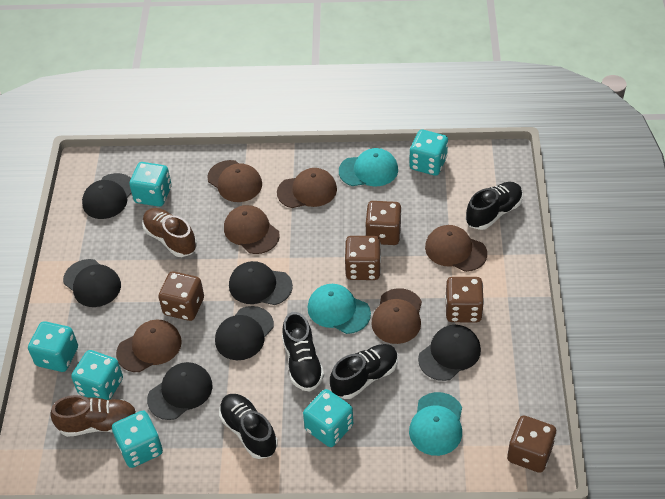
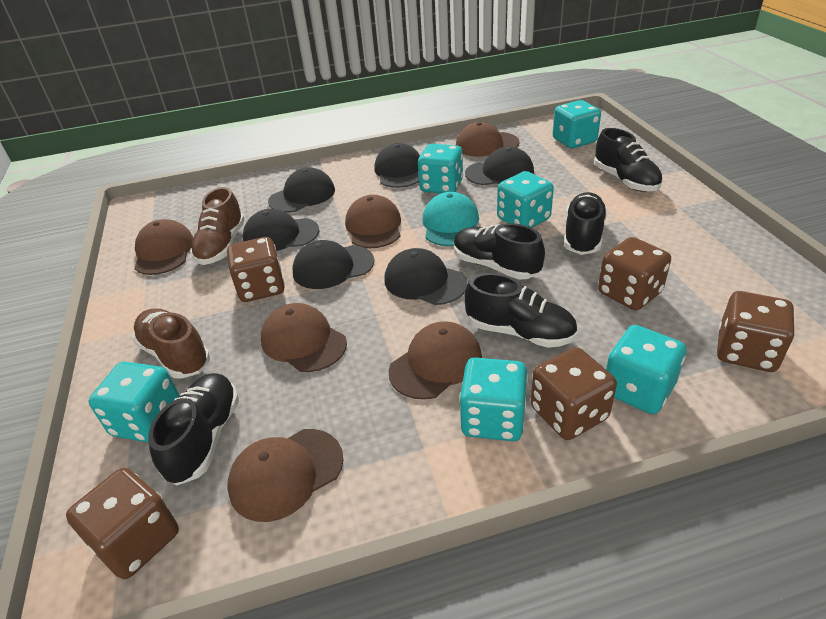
black shoe: [219,394,278,459] [282,312,324,391] [330,344,398,399] [466,182,523,230] = 4 -> [148,373,239,485] [454,223,545,279] [464,273,578,348] [564,192,607,255] [594,128,663,192] = 5
turquoise cap: [308,284,371,334] [339,148,398,186] [409,392,462,456] = 3 -> [422,192,479,246] = 1

